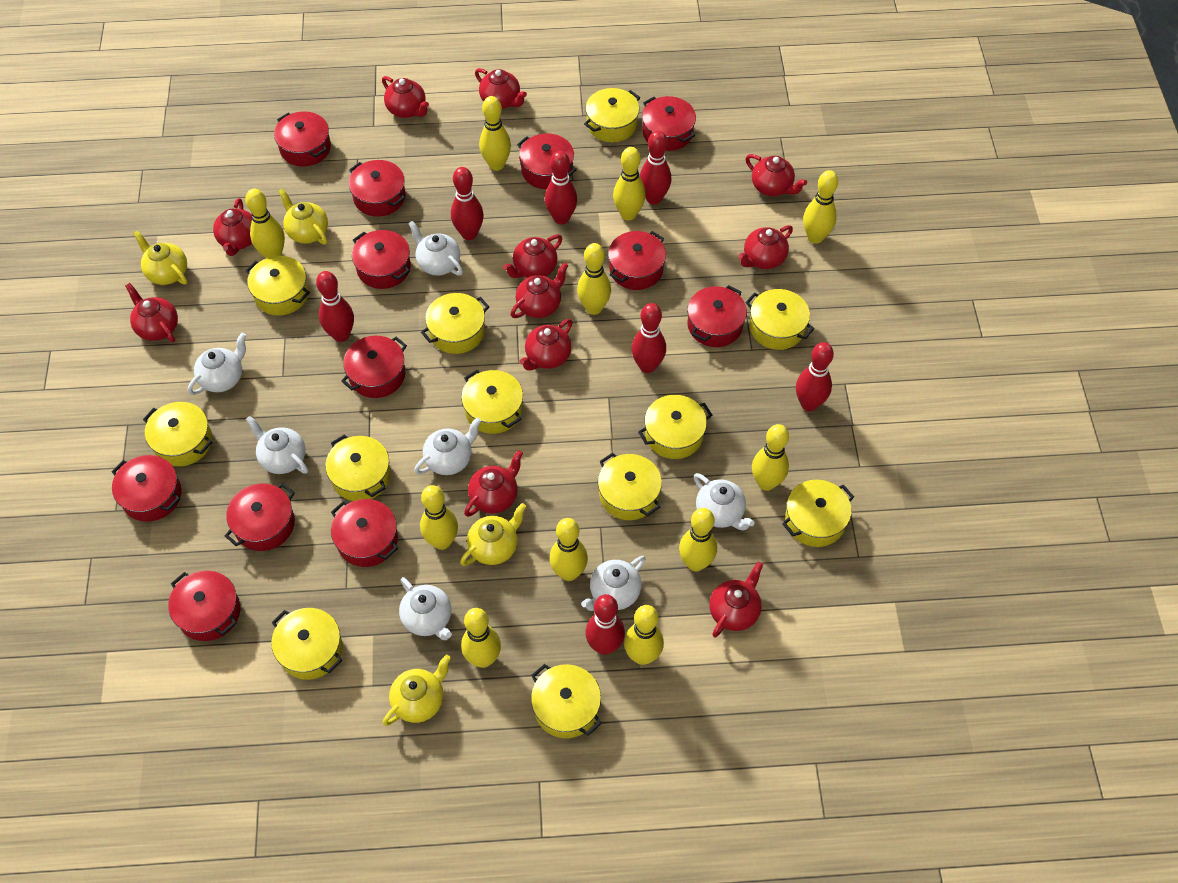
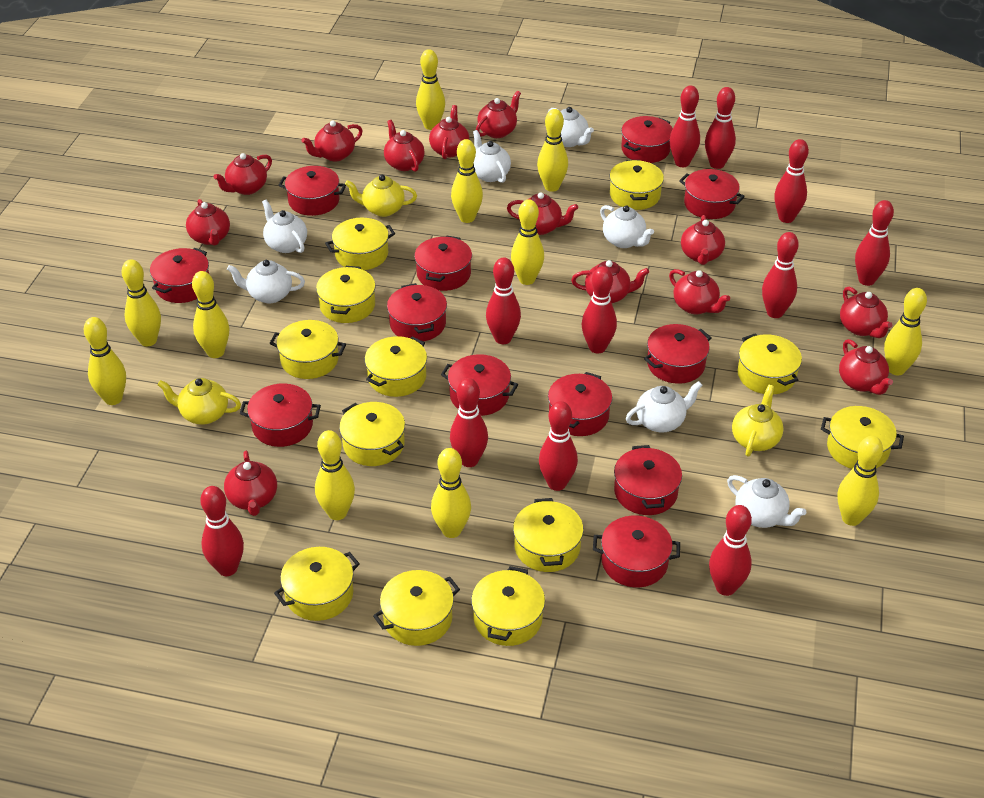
red bowling pin: [316,271,354,342] [451,167,484,240] [545,151,577,224] [585,594,625,655] [631,303,666,373] [640,130,671,205] [796,342,834,411] = 7 -> [200,486,244,576] [450,378,488,467] [486,257,521,344] [539,401,578,491] [581,266,617,354] [670,86,700,167] [705,87,736,169] [709,505,752,596] [762,232,799,318] [774,139,809,223] [855,200,894,286] = 11
red teapot: [125,283,178,342] [213,198,252,256] [382,76,429,118] [464,450,523,517] [475,68,527,109] [503,234,562,278] [510,262,569,318] [520,319,572,371] [709,562,763,637] [738,225,793,269] [745,154,807,196] = 11 -> [186,199,230,246] [214,153,272,195] [224,451,277,516] [301,121,363,161] [384,120,425,172] [429,105,469,159] [476,91,521,138] [507,192,578,235] [571,260,649,303] [669,269,730,314] [681,215,725,265] [839,339,893,395] [840,287,892,338] = 13
yellow teapot: [133,231,187,285] [278,189,328,245] [383,655,451,726] [460,503,526,566] = 4 -> [157,378,241,425] [345,175,417,217] [732,385,784,457] = 3

